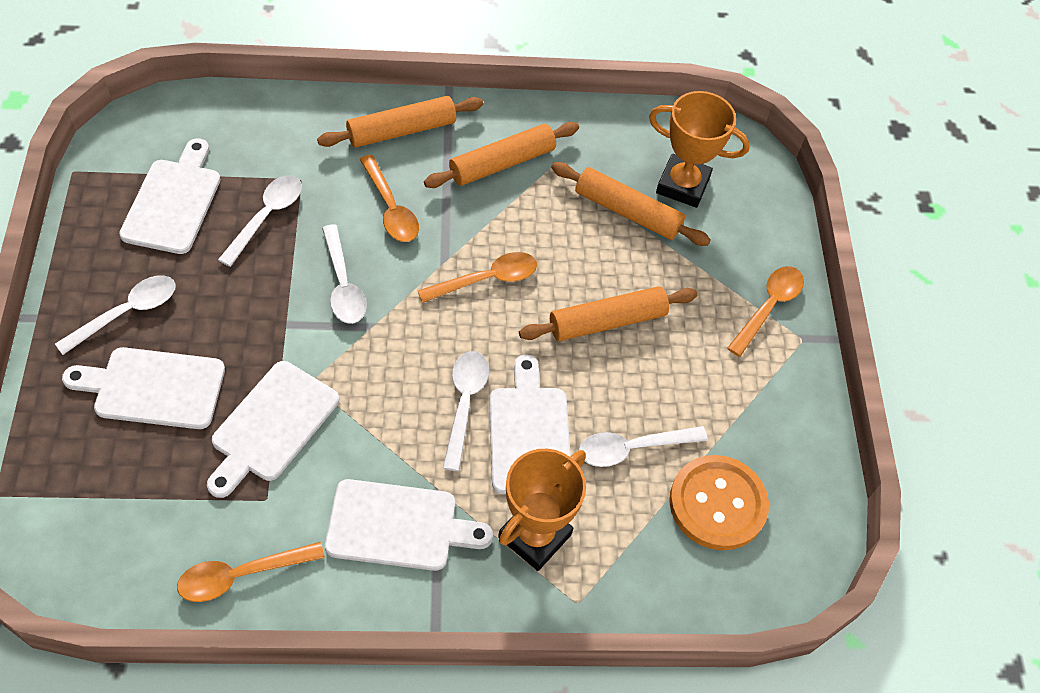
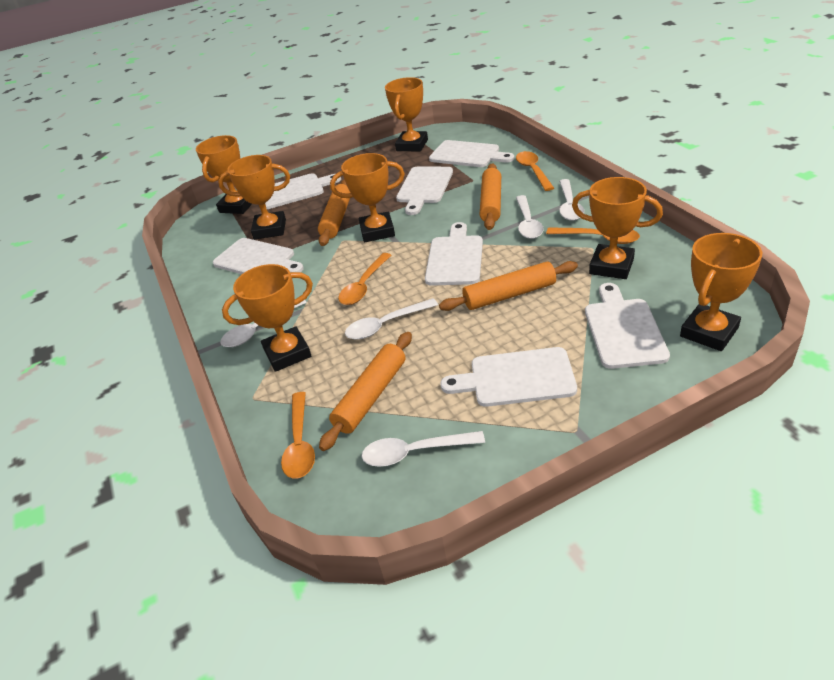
orange button: [669,455,769,550] = 1 -> none = 0
orange trophy: [498,449,586,571] [649,91,750,208] = 2 -> [196,135,252,214] [218,155,290,239] [222,264,313,372] [330,153,405,242] [385,77,428,151] [572,177,663,279] [680,233,762,351] = 7
white cutting board: [62,347,225,429] [119,138,221,254] [207,361,339,498] [325,479,493,571] [489,354,571,494] = 5 -> [213,238,304,274] [265,173,341,209] [396,167,453,215] [425,222,483,286] [429,140,514,167] [440,347,577,407] [585,283,670,369] = 7

